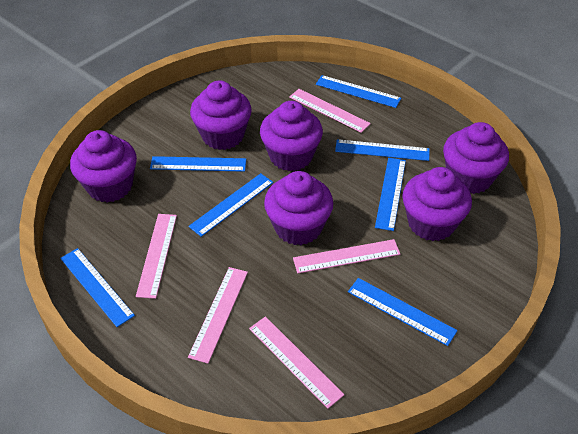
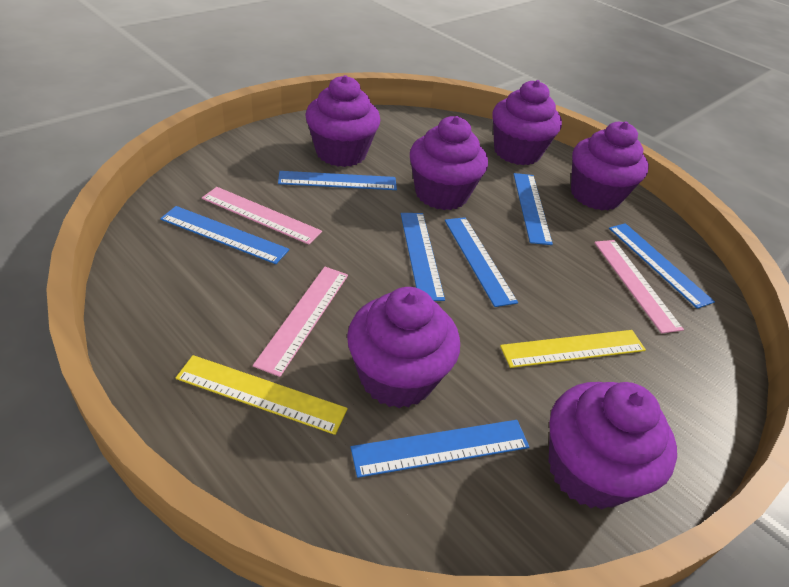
pink ruler: [136,214,177,299] [188,267,248,364] [249,316,345,409] [289,89,371,133] [293,239,400,273] = 5 -> [202,187,322,245] [253,267,348,377] [594,240,684,333] = 3
yellow ruler: none = 0 -> [176,355,348,435] [500,330,646,368] = 2

